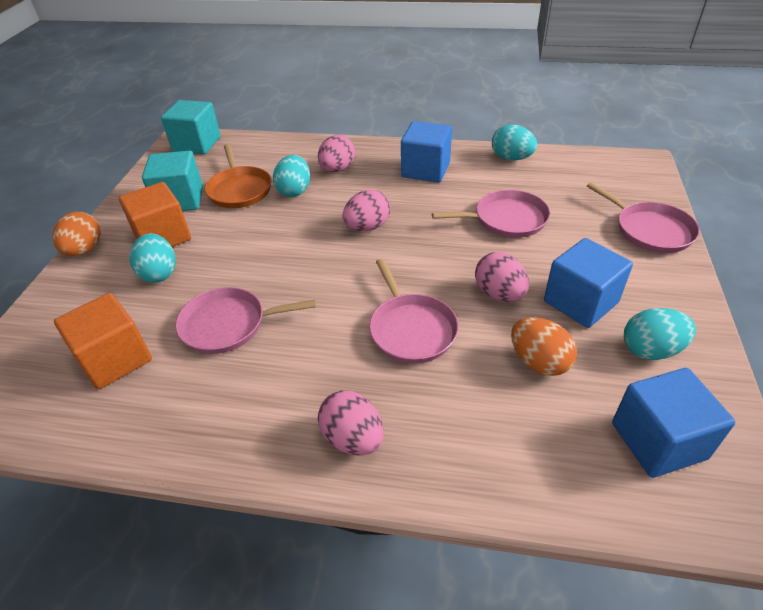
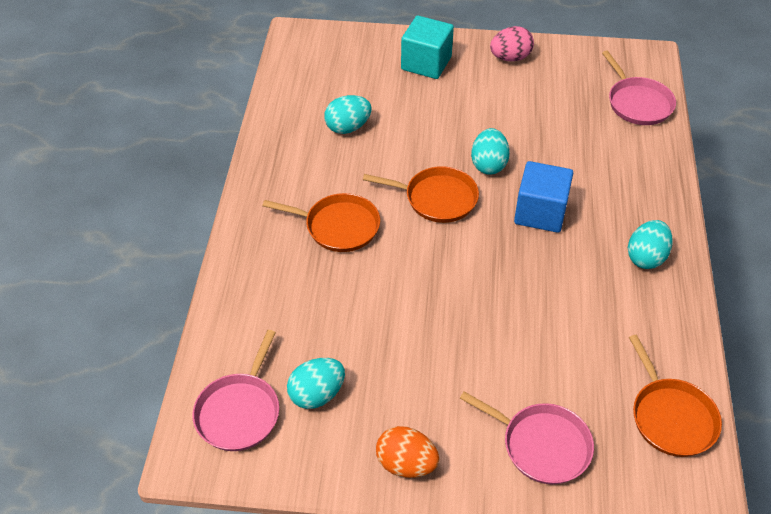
blue cube: [401,121,452,182] [544,238,633,328] [612,368,735,478] = 3 -> [514,161,573,233] = 1
orange cube: [54,293,152,389] [119,182,191,247] = 2 -> none = 0
orange egg: [52,212,101,256] [511,317,577,376] = 2 -> [376,426,439,478] = 1
orange pan: [205,144,271,208] = 1 -> [262,193,380,252] [363,166,479,223] [629,335,722,457] = 3
pink egg: [318,135,355,172] [318,390,384,456] [342,190,390,231] [475,252,529,302] = 4 -> [490,26,534,61] = 1
pink pan: [175,287,316,354] [369,259,459,364] [432,190,550,238] [587,182,700,253] = 4 -> [193,330,279,451] [460,391,594,484] [602,50,676,125] = 3
turquoise cube: [142,151,203,211] [161,100,221,154] = 2 -> [401,16,454,79] = 1

